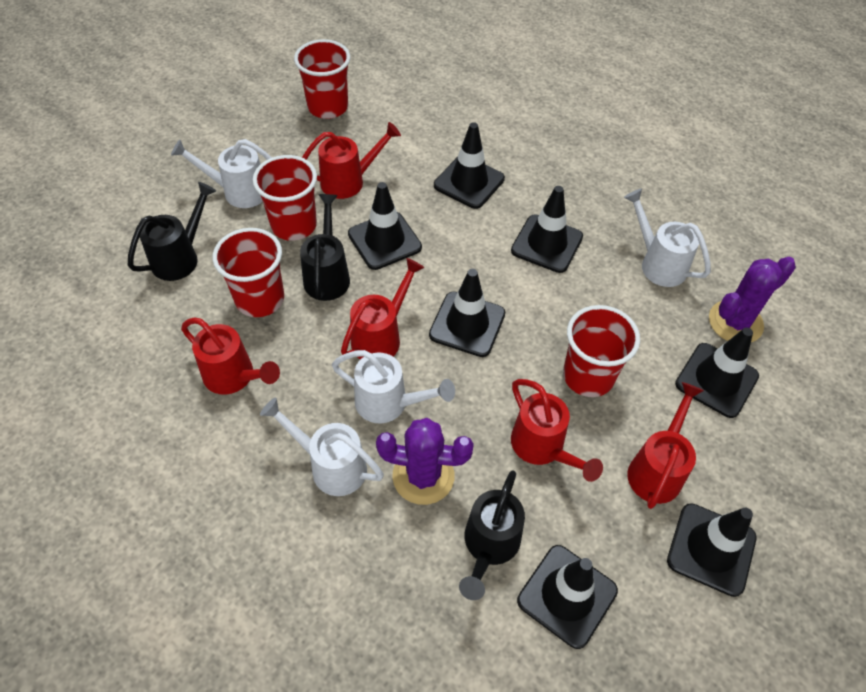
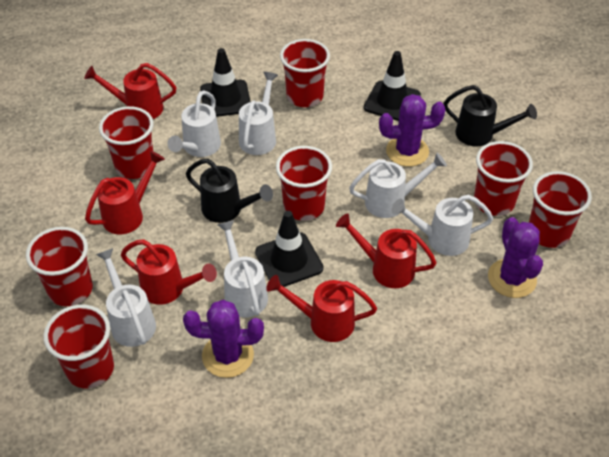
black traffic cone: [348,182,422,270] [429,269,505,357] [434,122,505,209] [511,186,583,273] [517,545,618,649] [667,503,756,597] [675,328,759,418] = 7 -> [200,48,251,117] [255,211,324,287] [364,51,421,121] = 3
black watering can: [128,182,216,281] [300,194,350,301] [459,470,525,600] = 3 -> [186,159,273,223] [443,85,537,146] = 2
purple cactus: [376,418,474,505] [709,257,796,342] = 2 -> [183,300,264,378] [379,94,446,167] [488,217,543,298] = 3
red cup: [213,228,284,317] [253,155,317,241] [294,39,350,119] [563,305,640,397] = 4 -> [26,227,93,306] [44,305,114,388] [99,106,154,179] [276,146,332,221] [280,39,330,107] [474,141,533,216] [529,171,592,248] = 7
white watering can: [171,139,272,208] [260,398,384,496] [332,350,455,423] [624,189,711,287] = 4 -> [96,248,156,347] [168,90,221,157] [218,220,268,317] [239,72,278,155] [349,153,447,218] [391,195,493,256] = 6

